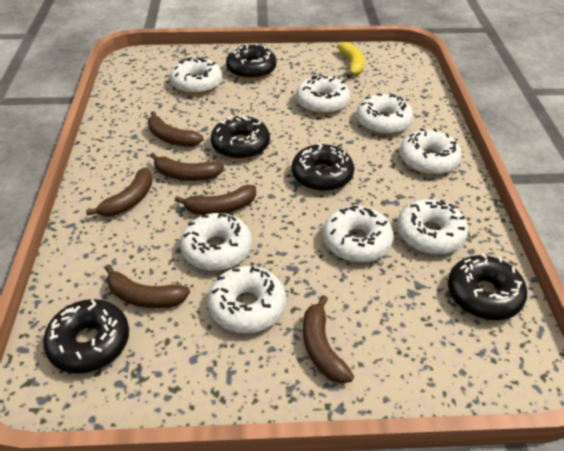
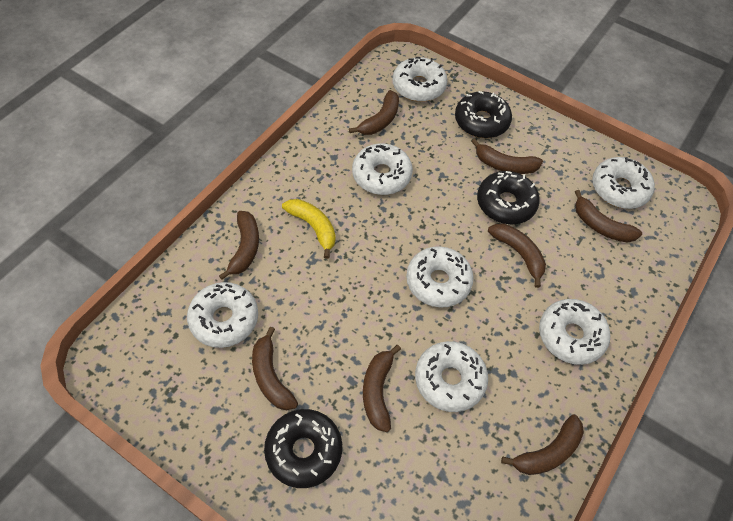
black donut: [43,299,129,374] [211,116,270,159] [226,43,276,79] [291,143,354,192] [448,253,527,320] = 5 -> [264,409,342,488] [455,91,512,138] [477,171,540,224] = 3
brown banana: [86,168,153,216] [105,264,190,308] [148,111,204,147] [150,153,224,181] [175,185,256,215] [303,295,354,384] = 6 -> [219,211,259,280] [252,327,298,411] [349,90,399,135] [363,345,401,432] [471,139,543,174] [488,224,546,288] [501,415,584,475] [575,190,642,243] = 8
white donut: [170,57,222,94] [180,212,252,271] [208,266,286,333] [296,75,350,114] [323,206,394,263] [356,93,414,135] [397,199,468,255] [400,128,462,175] = 8 -> [187,282,258,348] [352,143,413,195] [393,57,447,102] [406,246,474,308] [415,341,488,412] [539,299,610,365] [592,157,655,209] = 7

